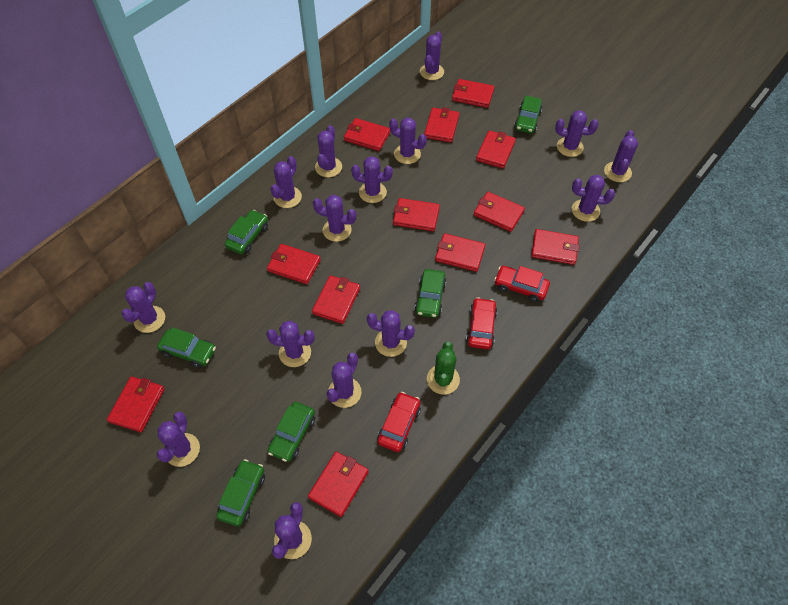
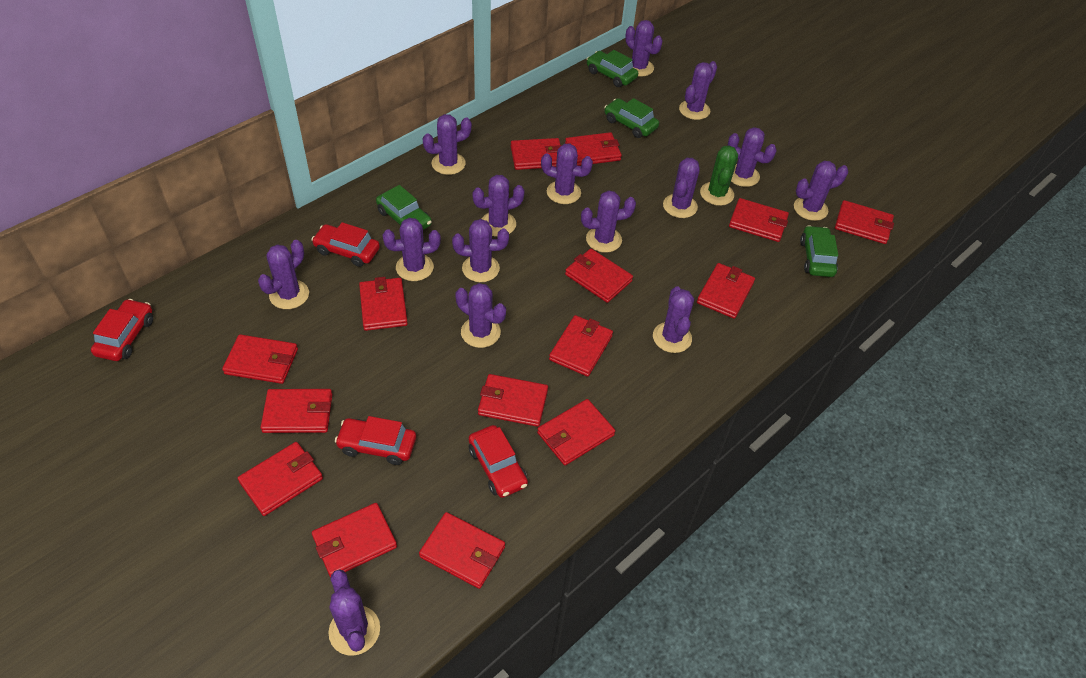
green car: [157,327,216,368] [216,459,265,526] [225,210,268,254] [268,402,315,462] [415,269,446,318] [514,96,542,134] = 6 -> [376,185,432,230] [587,50,638,87] [604,98,659,138] [800,225,838,277] = 4
red car: [378,392,421,452] [466,297,497,349] [494,266,550,302] = 3 -> [91,299,153,361] [311,222,380,267] [335,416,416,465] [469,425,528,498] = 4
red wallet: [107,376,165,432] [267,244,321,284] [308,451,369,517] [312,275,360,324] [344,118,390,151] [393,198,440,231] [424,107,459,143] [435,233,485,272] [452,79,494,108] [474,192,525,232] [476,130,516,169] [531,229,580,265] = 12 -> [222,334,298,384] [238,442,323,516] [261,389,333,433] [312,503,397,578] [359,277,408,331] [419,512,505,589] [478,374,548,427] [511,138,562,170] [537,399,615,465] [549,315,613,377] [565,132,622,166] [565,249,633,303] [697,263,755,319] [729,198,789,242] [835,200,894,244] = 15

